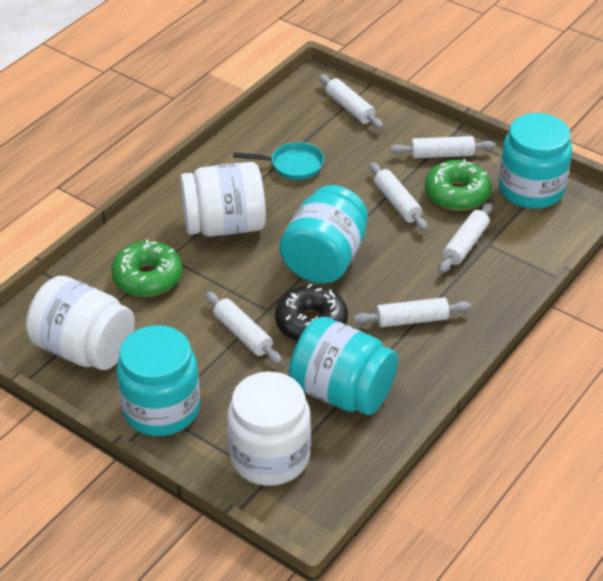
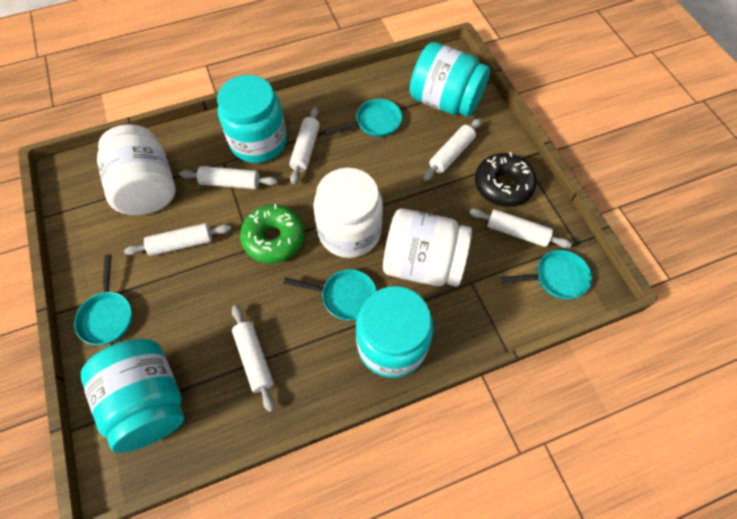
green donut: [111,239,182,297] [425,159,491,211] = 2 -> [240,204,305,264] = 1
turquoise pan: [233,142,324,180] = 1 -> [74,255,132,345] [283,269,377,321] [326,99,402,137] [500,250,592,300] = 4

